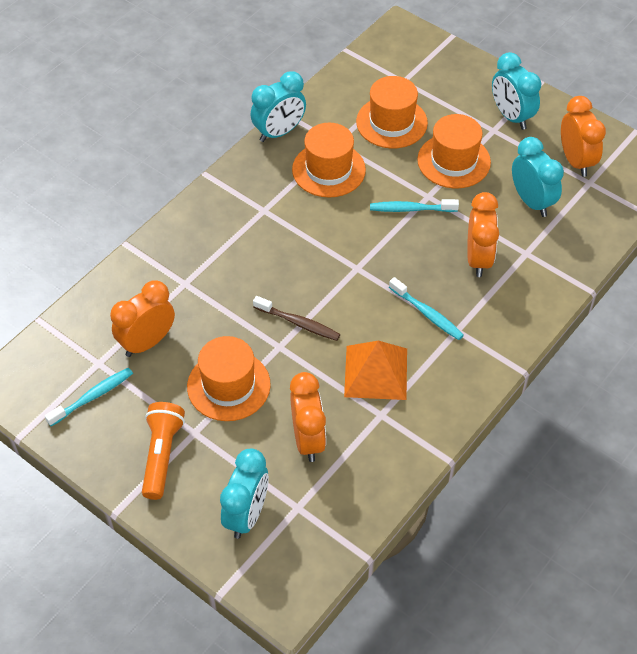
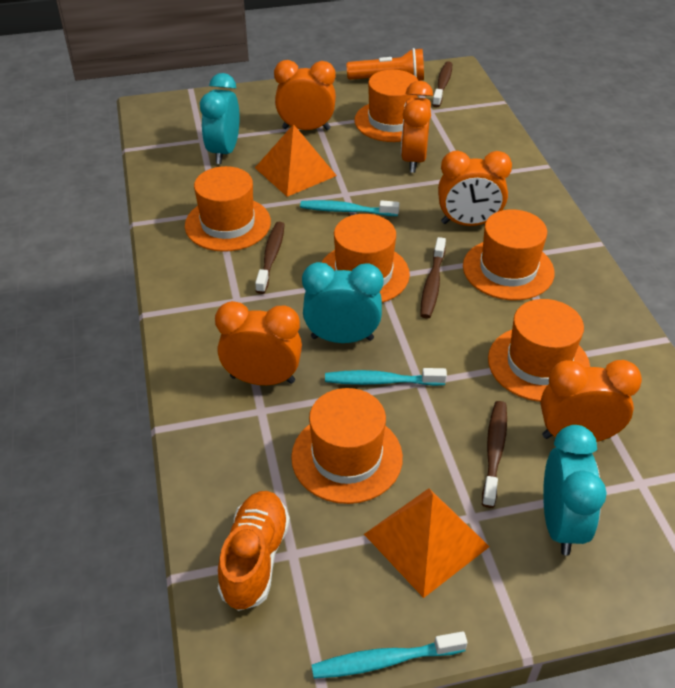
brown toothbrush: [253,296,340,341] = 1 -> [255,222,285,294] [420,237,446,319] [432,61,452,107] [482,401,507,508] = 4
orange clock: [110,280,175,357] [290,372,326,462] [467,192,499,277] [561,96,606,177] = 4 -> [215,301,302,385] [274,60,336,130] [401,80,433,173] [438,151,512,226] [540,360,642,442] = 5
orange hat: [187,336,271,421] [292,123,366,198] [356,76,428,148] [417,114,491,188] = 4 -> [185,166,271,252] [291,388,403,504] [321,214,410,303] [354,70,418,142] [463,210,555,300] [488,299,590,402] = 6
orange pyramid: [344,341,407,400] = 1 -> [255,124,337,197] [364,488,490,598] = 2
orange shoe: none = 0 -> [218,491,290,611] = 1
turquoise clock: [220,449,269,539] [251,71,306,142] [492,52,541,130] [512,137,564,217] = 4 -> [200,73,240,164] [302,262,383,343] [543,425,607,556] = 3

